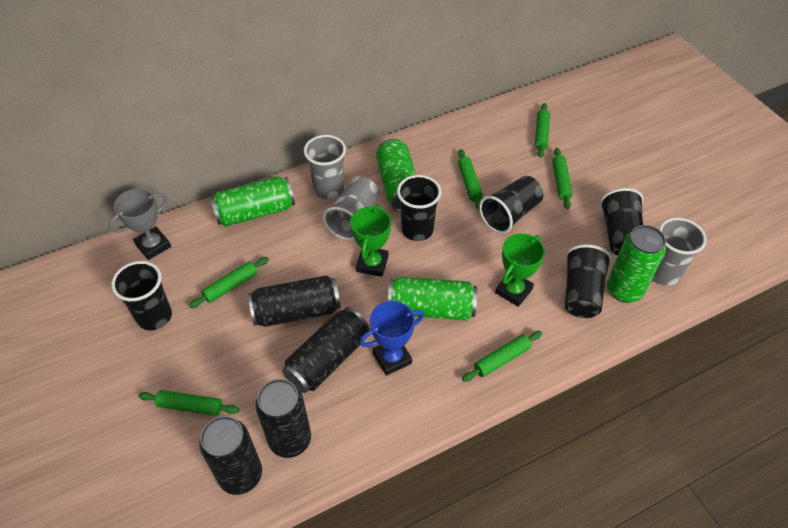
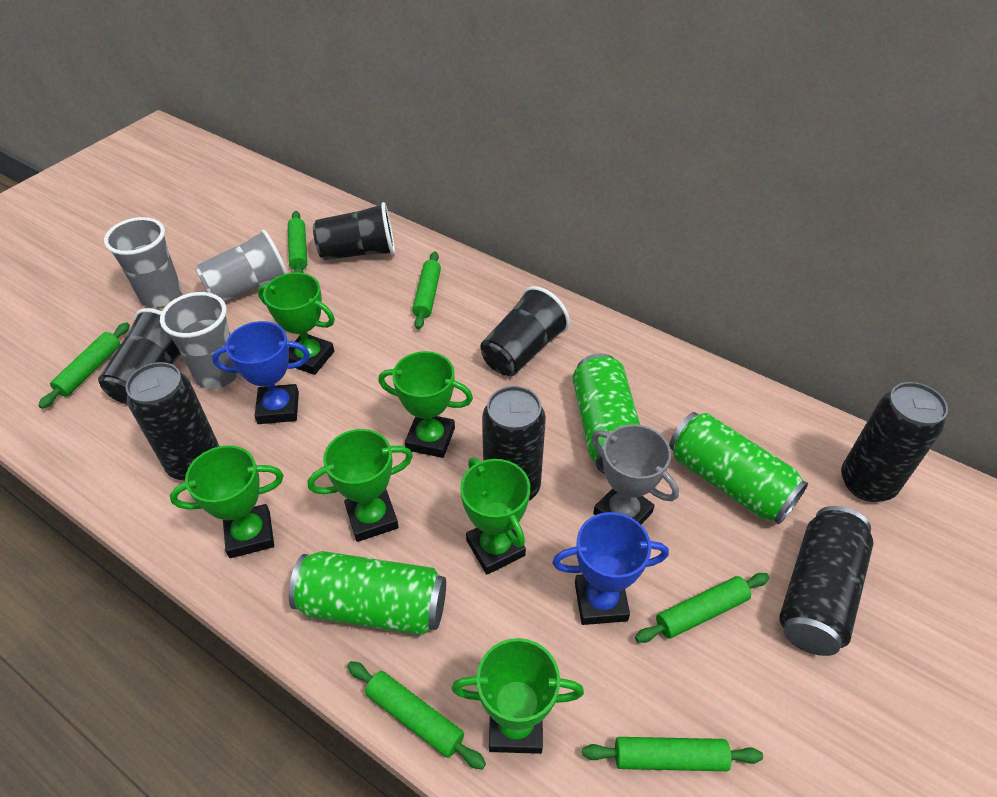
black cup: [111,261,172,330] [397,175,441,241] [479,176,543,234] [565,244,611,318] [600,188,644,256] = 5 -> [98,308,181,405] [313,202,395,260] [480,286,570,376] = 3
blue trophy: [360,301,424,376] = 1 -> [212,321,310,424] [552,512,669,625] = 2
green can: [210,177,295,227] [376,139,416,212] [388,277,477,321] [607,225,666,303] = 4 -> [289,551,446,635] [572,353,640,474] [669,412,808,524] = 3
green trophy: [350,205,391,277] [495,233,545,307] = 2 -> [170,445,283,558] [258,272,335,375] [308,429,413,542] [378,351,473,458] [452,638,584,754] [460,458,530,574] = 6

